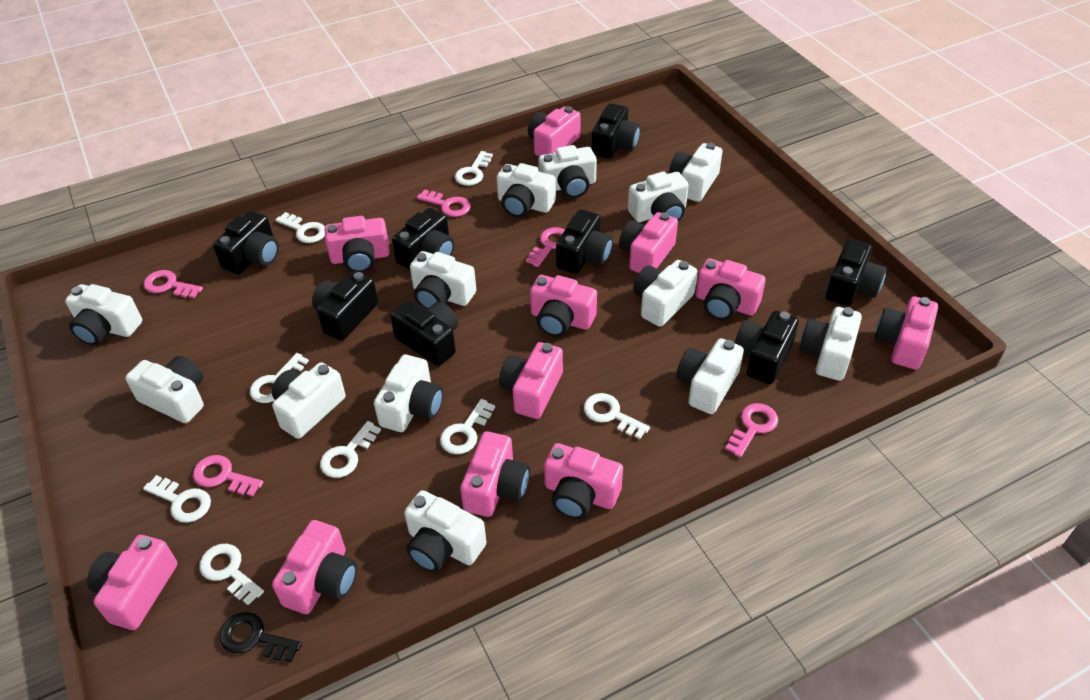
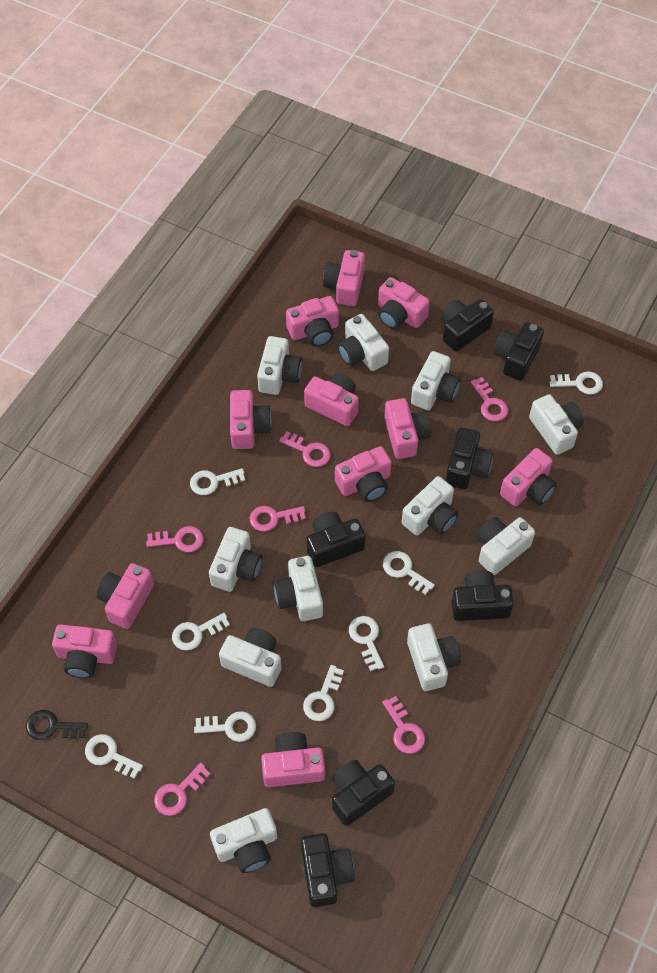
black camera: [213,211,279,274] [312,271,378,341] [390,300,458,366] [392,208,454,270] [556,209,613,274] [592,103,640,159] [735,311,799,384] [826,239,887,306] = 8 -> [301,833,355,907] [306,512,365,567] [332,760,395,826] [441,299,494,352] [446,427,493,489] [452,570,514,621] [494,323,544,381] = 7
pink key: [144,270,203,298] [193,455,263,496] [417,189,471,217] [526,227,565,267] [725,403,778,458] = 5 -> [146,526,204,552] [154,763,211,816] [250,506,306,532] [279,431,331,467] [382,696,425,754] [471,377,508,421] = 6
white camera: [65,284,142,345] [125,356,204,423] [272,362,346,439] [374,354,443,432] [404,490,487,572] [410,251,476,309] [496,163,556,218] [539,145,597,199] [628,172,689,222] [633,260,698,327] [669,143,723,202] [676,338,744,414] [799,307,862,381] = 13 -> [209,527,262,592] [210,808,277,873] [219,628,282,687] [257,336,302,395] [274,556,323,621] [338,314,389,371] [402,476,458,536] [407,623,461,691] [411,351,461,410] [477,517,535,575] [529,394,584,455] = 11

